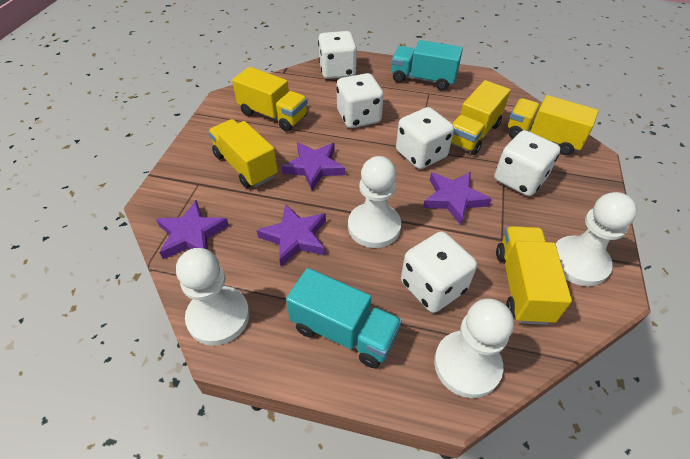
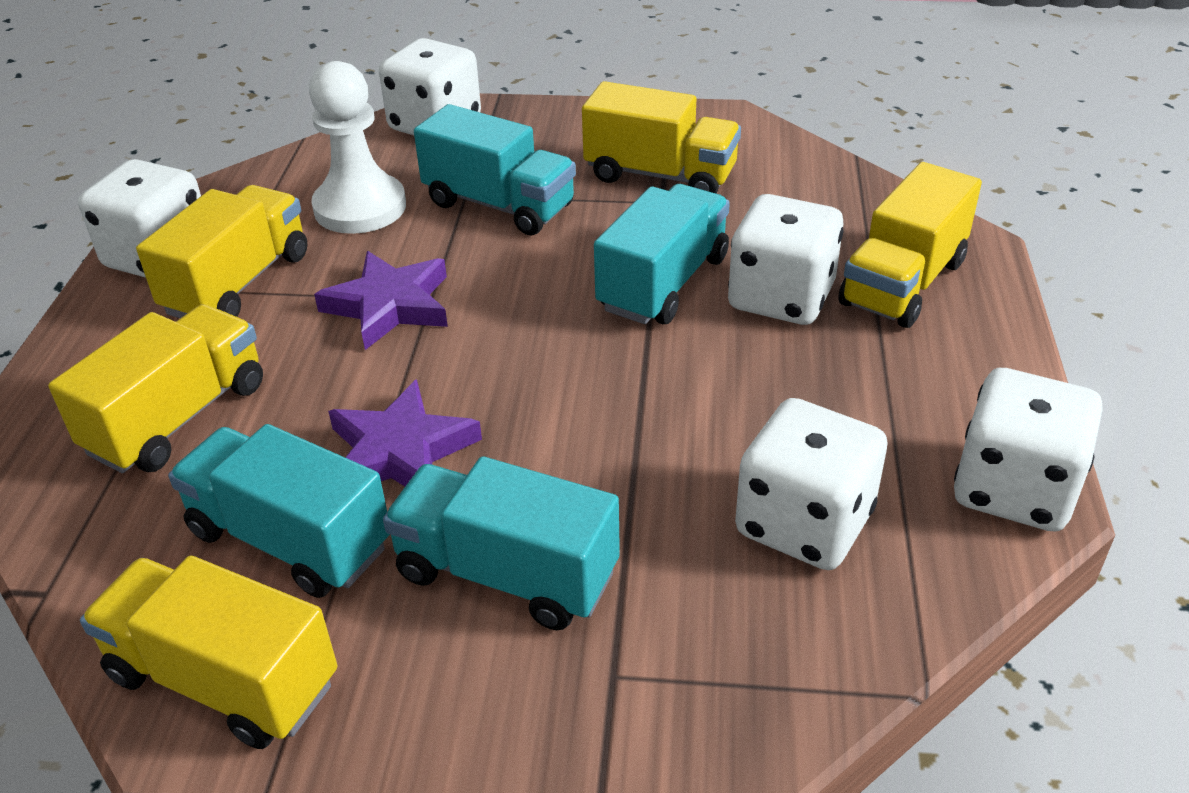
purple star: [156,200,229,259] [257,204,326,266] [281,142,345,190] [423,172,492,225] = 4 -> [314,251,448,350] [328,379,482,486] = 2
turquoise truck: [286,268,402,368] [392,40,463,90] = 2 -> [168,424,390,598] [383,456,620,630] [414,104,576,235] [594,184,730,324] = 4
white pawn: [176,248,250,346] [348,156,401,248] [434,298,514,398] [555,192,637,286] = 4 -> [309,61,406,234] = 1

